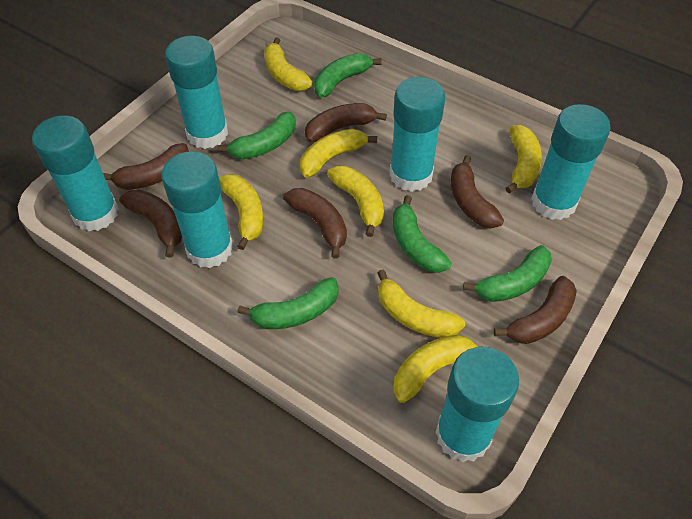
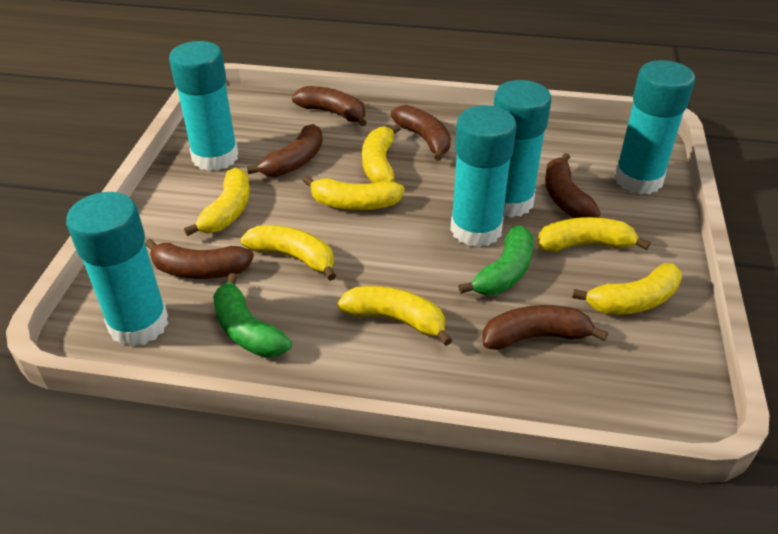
green banana: [217,112,296,159] [238,277,339,329] [314,53,382,98] [393,195,451,273] [463,245,552,302] = 5 -> [213,273,292,358] [458,225,534,295] = 2
turquoise glue stick: [32,115,119,231] [161,151,233,268] [165,36,228,149] [389,77,445,192] [435,347,519,462] [531,104,611,220] = 6 -> [66,192,168,347] [169,41,238,171] [450,105,517,247] [493,80,551,218] [614,60,695,194] = 5

